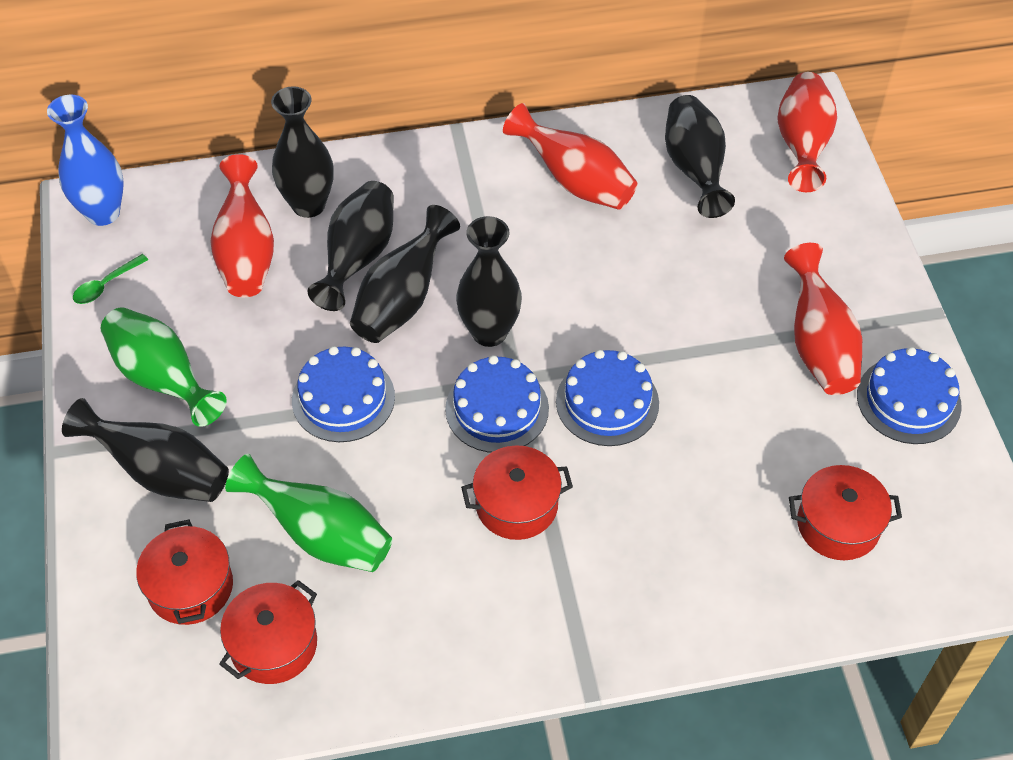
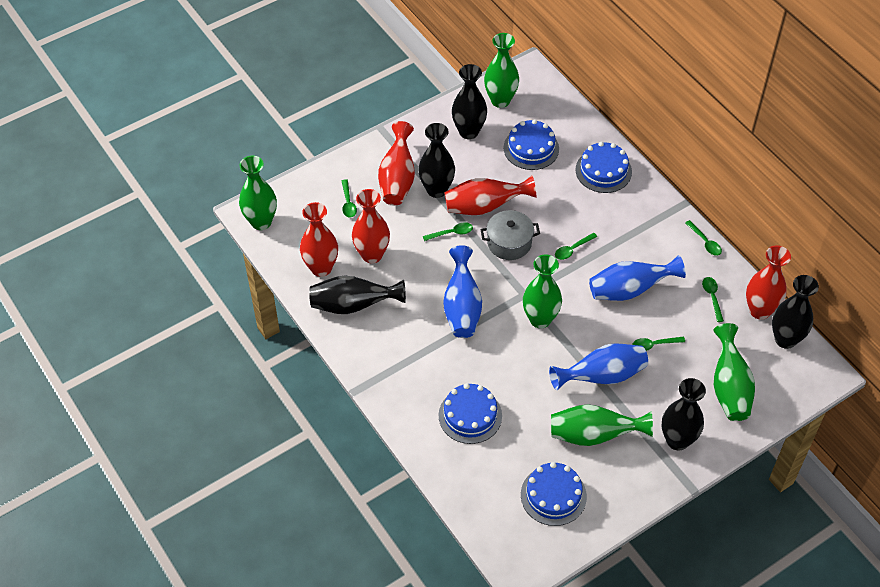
black vase: [62,398,229,502] [271,86,334,218] [307,181,394,311] [350,205,460,343] [456,216,522,347] [665,95,735,218] = 6 -> [309,276,406,314] [418,123,455,198] [452,64,487,139] [661,378,706,451] [772,275,819,349] = 5
blue vase: [47,95,124,226] = 1 -> [443,245,482,338] [549,343,648,390] [589,255,686,301] = 3
green spoon: [73,254,148,304] = 1 -> [342,179,357,217] [423,222,473,241] [555,233,597,260] [632,337,685,351] [685,220,722,256] [702,277,724,322] = 6
green vase: [101,307,227,427] [225,454,392,572] = 2 -> [239,156,277,230] [484,33,519,108] [523,254,562,328] [551,405,653,446] [713,323,755,421] = 5
grey pot: none = 0 -> [480,210,540,260] = 1
red pot: [136,520,233,625] [219,580,317,684] [461,445,573,540] [789,465,902,560] = 4 -> none = 0
red vase: [211,154,274,297] [503,103,638,210] [777,72,837,192] [784,243,862,395] = 4 -> [300,202,338,277] [352,189,390,263] [378,121,415,205] [445,176,536,215] [746,246,791,320] = 5

